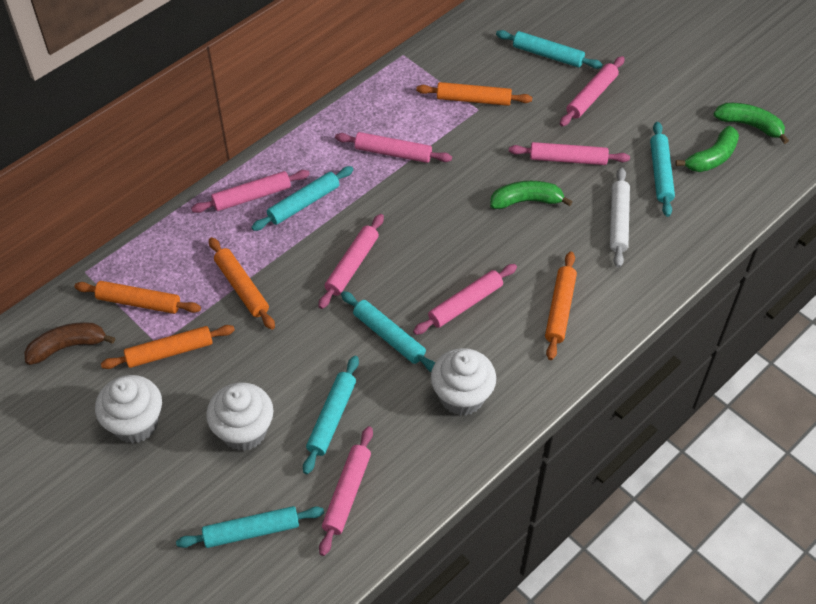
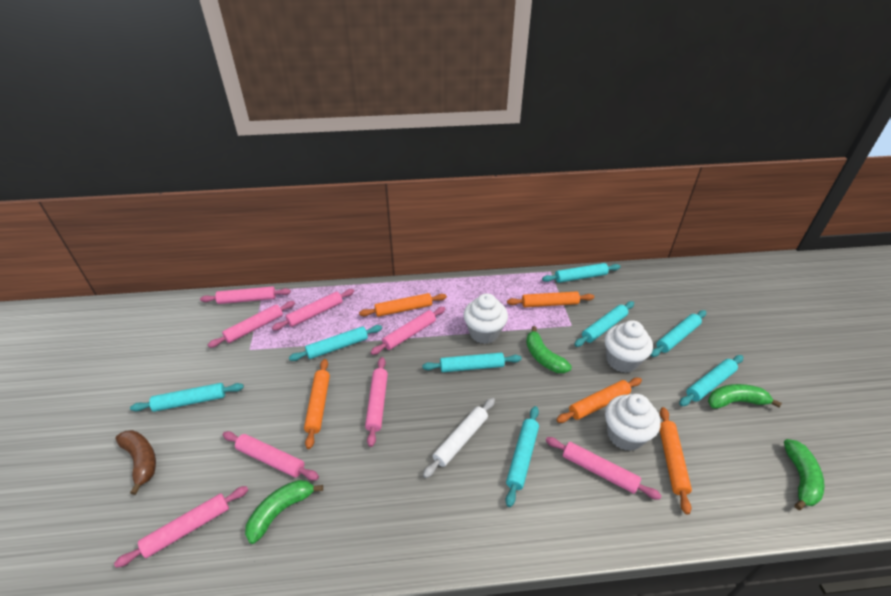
green banana: [490,181,573,209] [675,126,739,172] [714,103,789,144] = 3 -> [245,480,323,544] [526,326,572,373] [708,384,782,409] [784,439,825,510] = 4
pink rolling pin: [191,170,310,213] [318,214,384,309] [319,426,373,556] [335,132,452,163] [413,264,517,335] [509,142,630,165] [560,56,625,126] = 7 -> [114,486,248,568] [200,286,291,304] [208,301,295,348] [223,431,319,481] [272,289,354,330] [365,357,388,447] [371,307,445,355] [546,437,662,500] = 8
turquoise rolling pin: [176,506,324,548] [251,166,354,231] [303,356,359,474] [341,291,435,372] [496,30,603,69] [650,122,675,217] = 6 -> [130,383,244,412] [289,325,382,361] [422,353,522,372] [505,406,539,507] [542,263,620,283] [574,301,634,347] [651,310,706,357] [679,355,743,406] = 8

